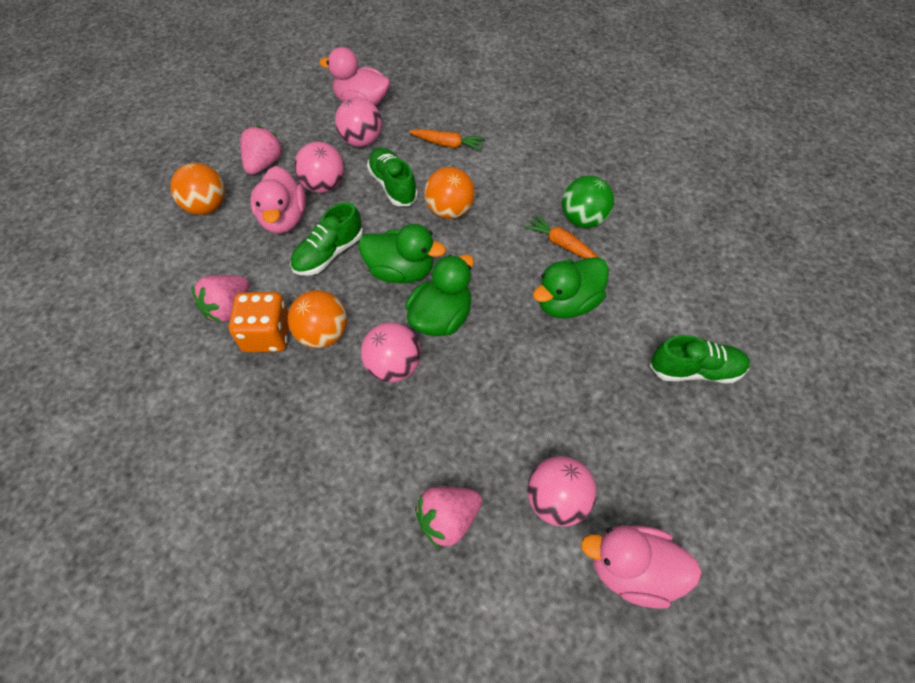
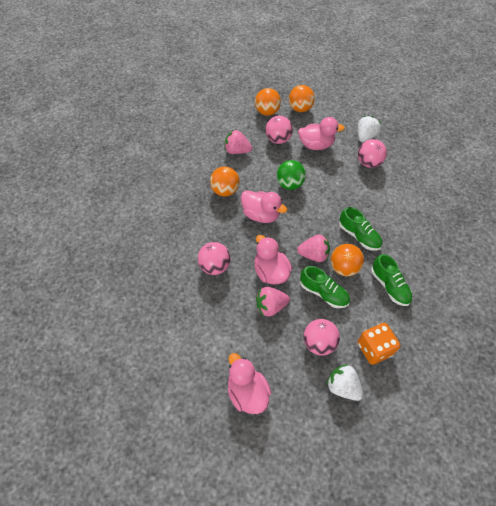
green duck: [358,224,446,283] [405,254,474,336] [533,257,609,318] = 3 -> none = 0
orange ball: [170,163,225,215] [288,290,347,348] [424,167,475,219] = 3 -> [210,167,240,197] [255,88,281,116] [289,85,315,112] [331,244,364,276] = 4
orange carrot: [409,129,485,151] [524,214,598,259] = 2 -> none = 0
pink duck: [250,166,306,233] [319,47,390,106] [580,525,702,609] = 3 -> [228,353,271,414] [241,190,287,223] [255,235,292,285] [298,117,345,150] = 4
white strawberry: none = 0 -> [326,364,363,401] [358,116,381,142] = 2

